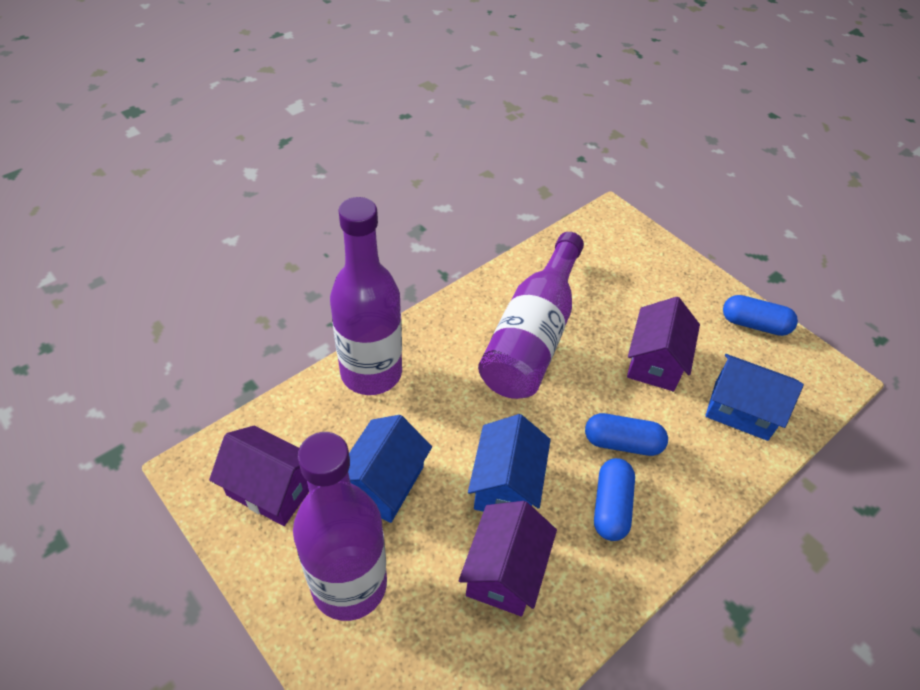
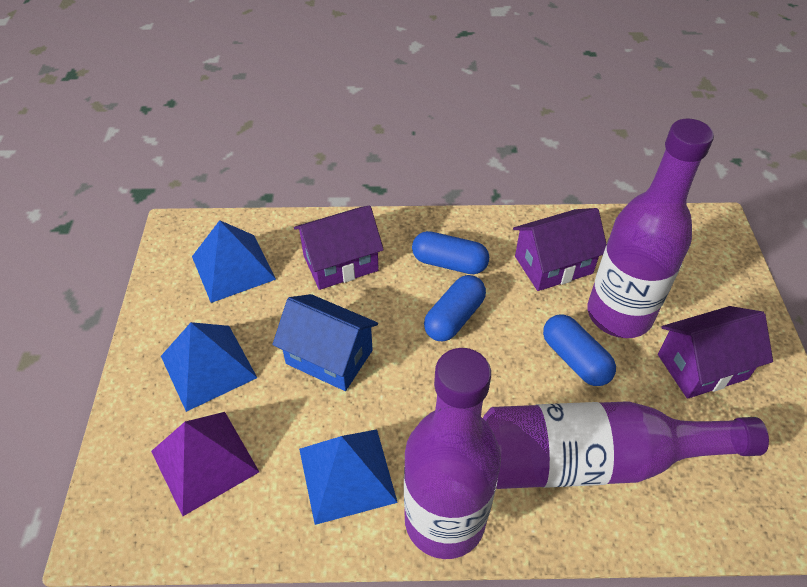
blue house: [348,415,432,523] [468,414,551,512] [705,354,804,441] = 3 -> [272,294,378,391] = 1
blue pyramid: none = 0 -> [161,322,257,412] [192,220,276,303] [299,429,398,525] = 3
purple pyramid: none = 0 -> [151,412,259,516] = 1

